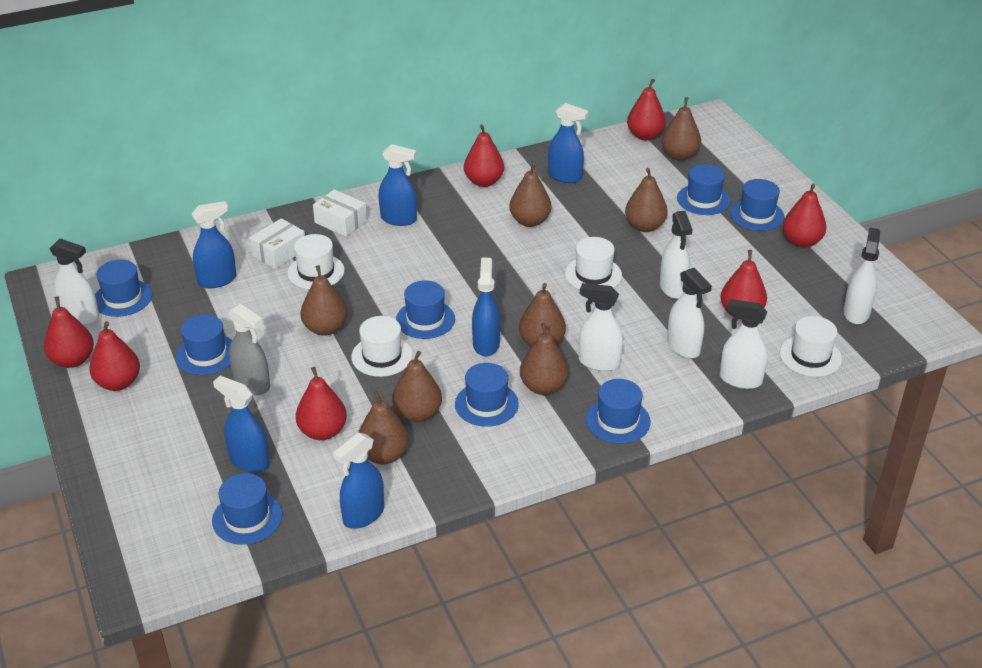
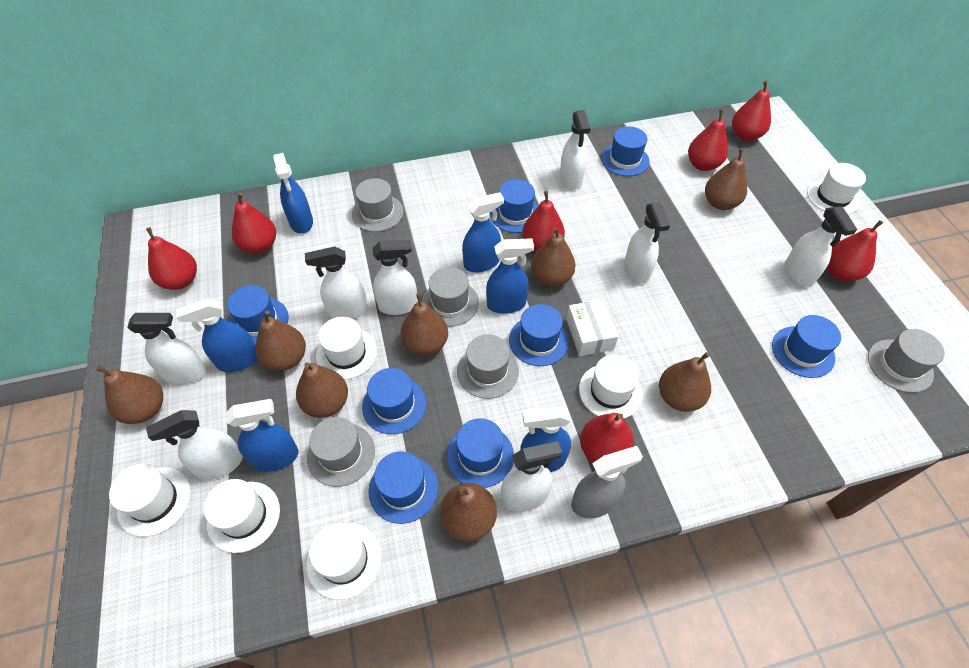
grey hat: none = 0 -> [307,417,375,487] [352,178,404,232] [422,267,479,327] [457,334,519,399] [868,329,945,393] = 5
white box: [250,218,305,269] [313,189,367,237] = 2 -> [566,299,619,356] = 1
white hat: [288,234,345,289] [351,316,413,377] [565,237,622,290] [780,316,842,377] = 4 -> [109,464,191,537] [204,479,280,553] [307,523,382,600] [316,317,377,380] [579,354,643,418] [807,163,866,214] = 6
white spray bottle: [49,238,99,325] [579,283,623,371] [660,211,693,299] [667,268,712,358] [720,299,767,389] [843,228,880,324] = 6 -> [127,313,206,385] [146,410,243,480] [305,246,368,319] [373,240,418,315] [501,441,562,512] [560,110,591,190] [624,203,670,284] [784,206,857,288] = 8

